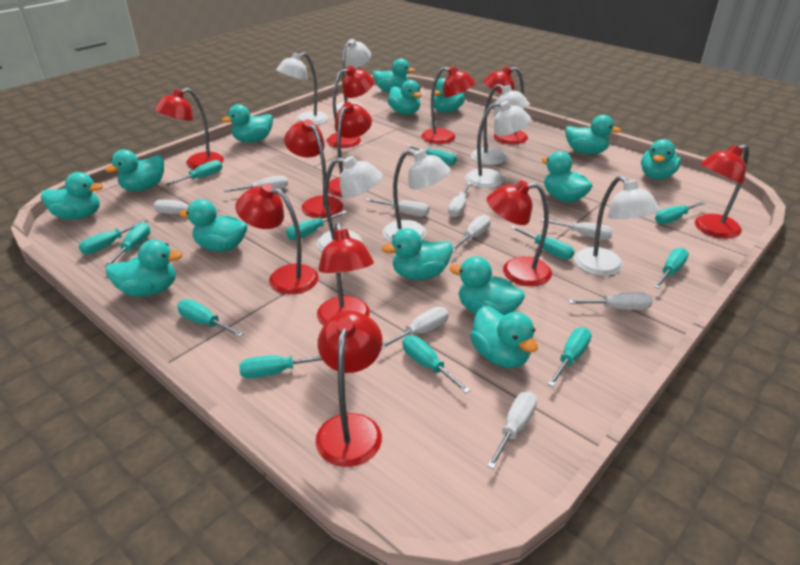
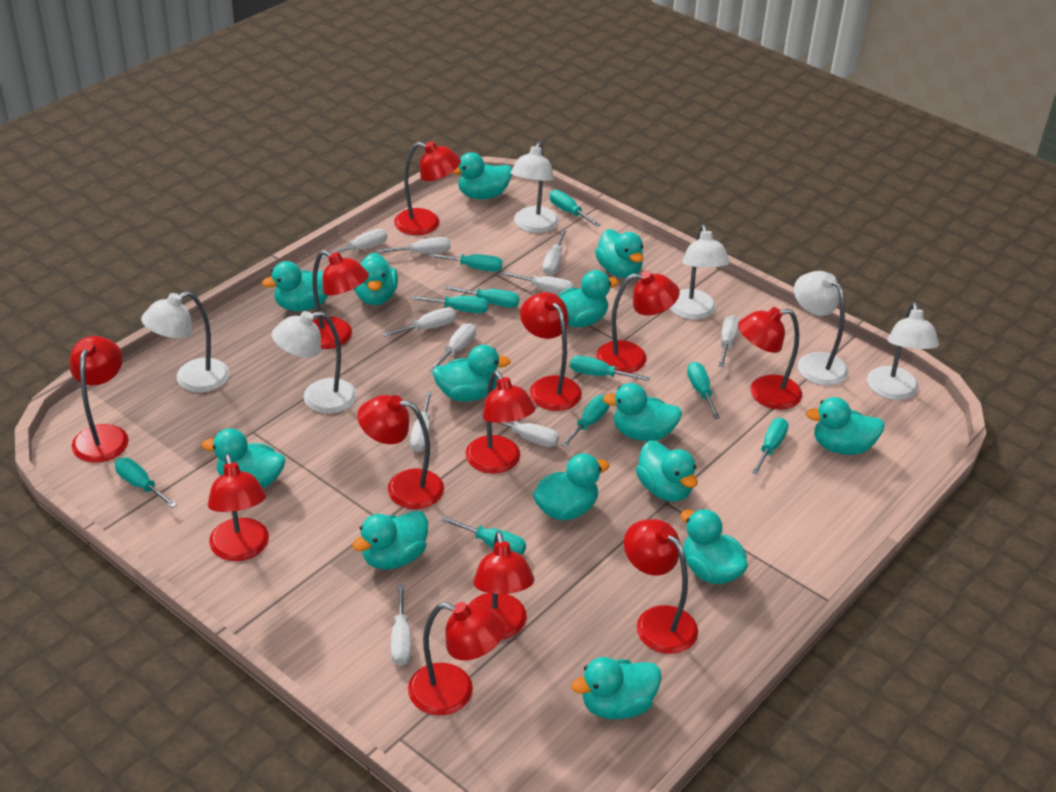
red lamp: [155,88,224,169] [235,184,319,294] [284,119,343,218] [316,311,382,467] [317,223,374,326] [326,66,374,148] [328,102,372,197] [421,66,476,144] [483,66,528,144] [487,180,552,286] [695,144,749,238] = 11 -> [69,336,129,463] [208,454,269,561] [312,250,369,349] [357,395,444,509] [394,141,461,235] [408,602,505,716] [465,371,536,474] [470,531,534,640] [520,292,582,411] [596,271,680,373] [624,519,698,654] [738,307,802,410] = 12
turquoise screwdriver: [78,219,148,254] [104,223,150,267] [166,160,222,186] [177,299,244,337] [239,355,322,378] [286,210,347,240] [403,336,471,393] [407,145,457,165] [510,226,575,260] [548,327,592,387] [654,248,689,289] [655,201,706,224] = 12 -> [115,458,177,508] [412,296,488,313] [429,253,502,272] [441,516,526,555] [444,286,519,308] [549,190,600,227] [561,395,610,448] [570,356,650,381] [687,362,720,419] [752,418,789,475] = 10
white lamp: [276,52,328,125] [317,156,382,252] [336,39,371,113] [382,149,451,243] [465,101,531,188] [471,84,530,165] [574,176,660,276] = 7 -> [141,291,230,392] [272,311,357,414] [510,142,559,233] [670,225,730,320] [794,271,849,386] [867,302,939,400] = 6
white screwdriver: [154,199,219,214] [224,176,288,192] [365,198,429,216] [381,307,449,350] [448,182,471,217] [453,215,491,252] [487,391,537,469] [541,219,613,240] [568,292,653,310] = 9 -> [322,229,387,258] [377,237,451,254] [382,308,456,337] [391,585,411,666] [410,391,432,452] [429,323,476,372] [479,414,559,447] [501,271,574,294] [542,230,566,275] [718,315,740,367] = 10

